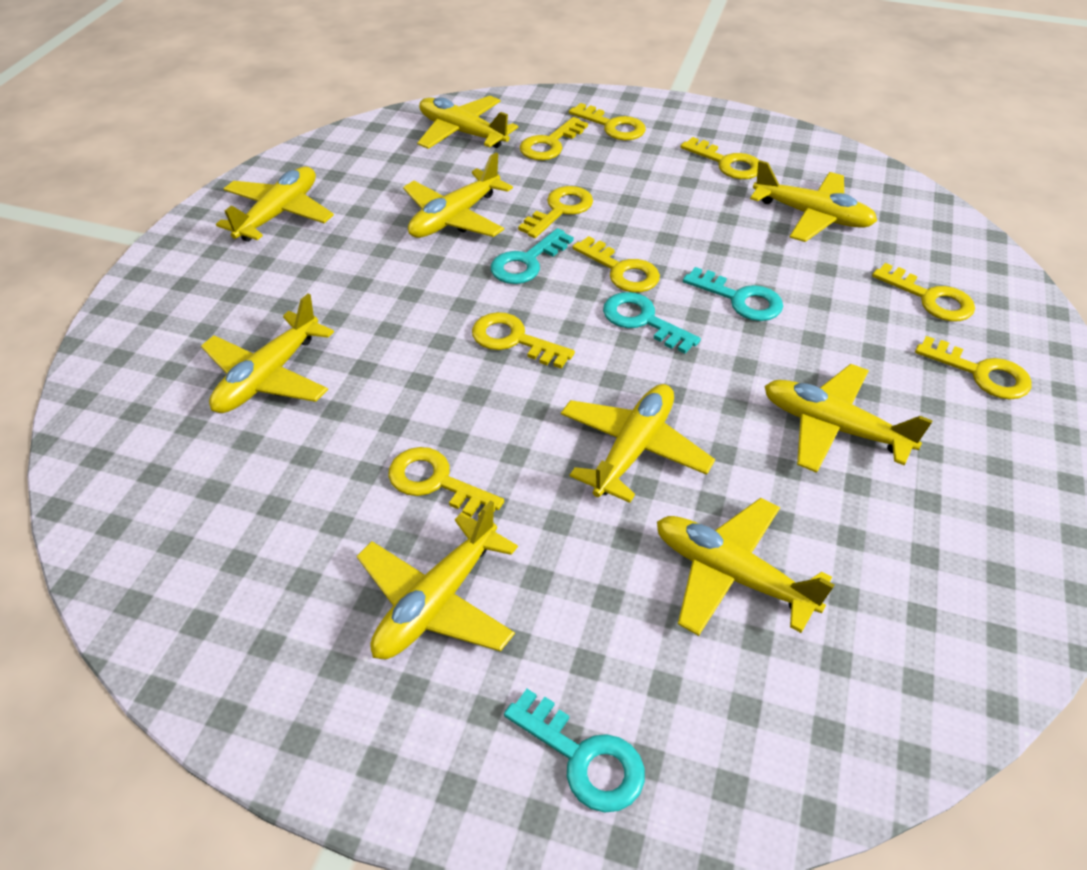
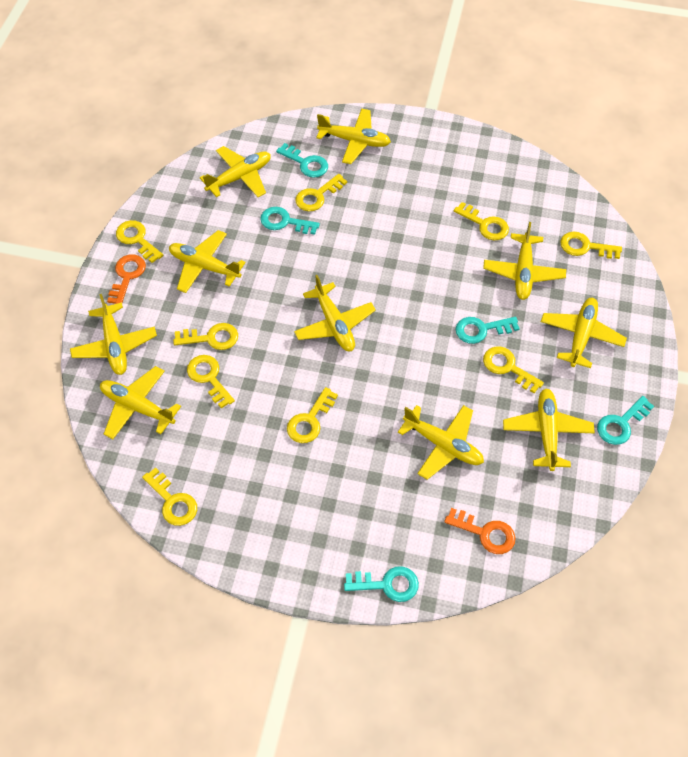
orange key: none = 0 -> [107,254,146,304] [444,508,516,554] = 2
turquoise key: [491,228,574,284] [504,689,645,813] [603,292,701,354] [683,267,783,321] = 4 -> [260,207,320,235] [276,143,328,178] [344,566,419,602] [456,317,520,344] [597,396,654,445] = 5
yellow plane: [201,294,334,413] [216,167,334,242] [357,500,518,659] [403,152,513,238] [417,96,518,149] [561,384,715,503] [657,498,835,636] [750,160,877,242] [764,364,933,473] = 9 -> [70,294,157,375] [100,366,181,439] [169,230,246,293] [200,146,271,197] [294,275,376,351] [316,108,391,164] [398,405,484,480] [483,222,566,300] [503,389,595,471] [541,298,627,368] = 10

